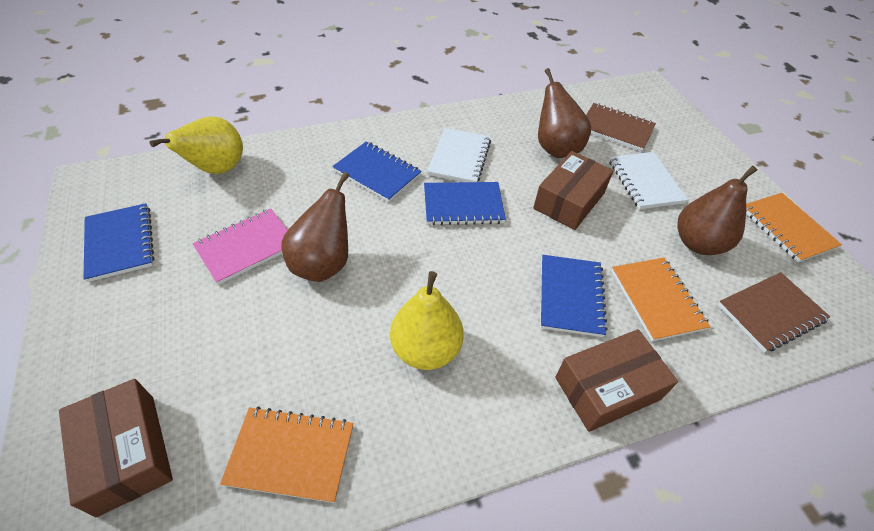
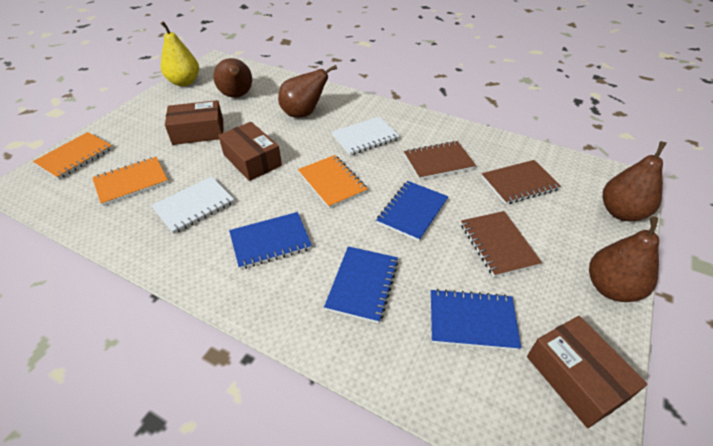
brown notebook: [586,103,656,151] [718,272,830,352] = 2 -> [404,141,476,180] [461,211,542,277] [481,160,561,204] = 3
brown pear: [282,172,350,282] [538,68,591,158] [677,166,757,255] = 3 -> [213,58,252,98] [278,65,337,118] [589,216,659,302] [603,141,666,221] = 4
pink notebook: [192,209,288,285] = 1 -> none = 0
yellow pear: [150,116,243,174] [390,271,464,370] = 2 -> [161,21,199,86] = 1

